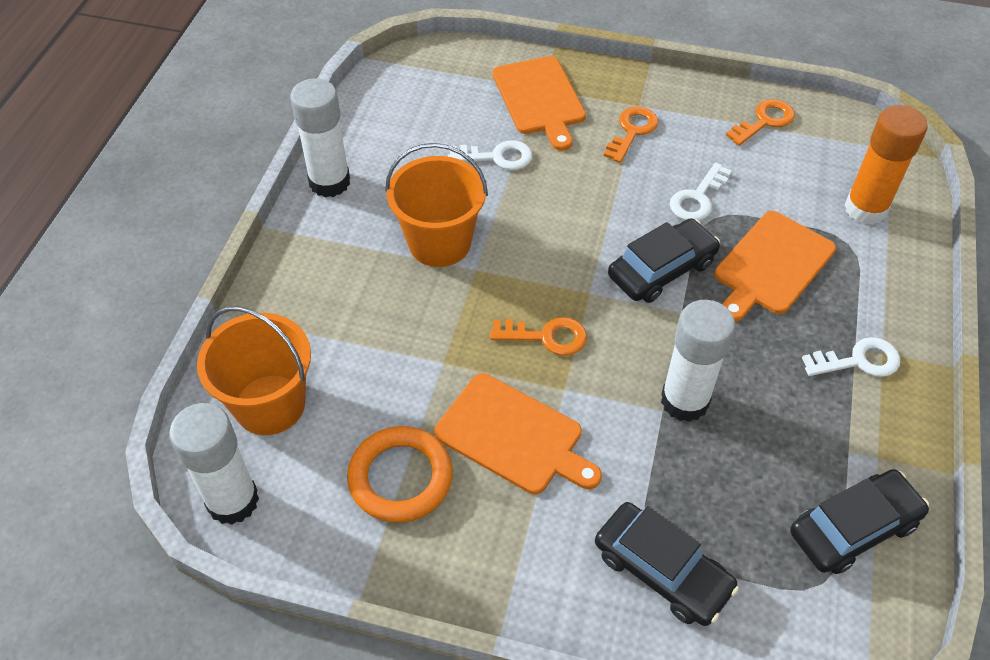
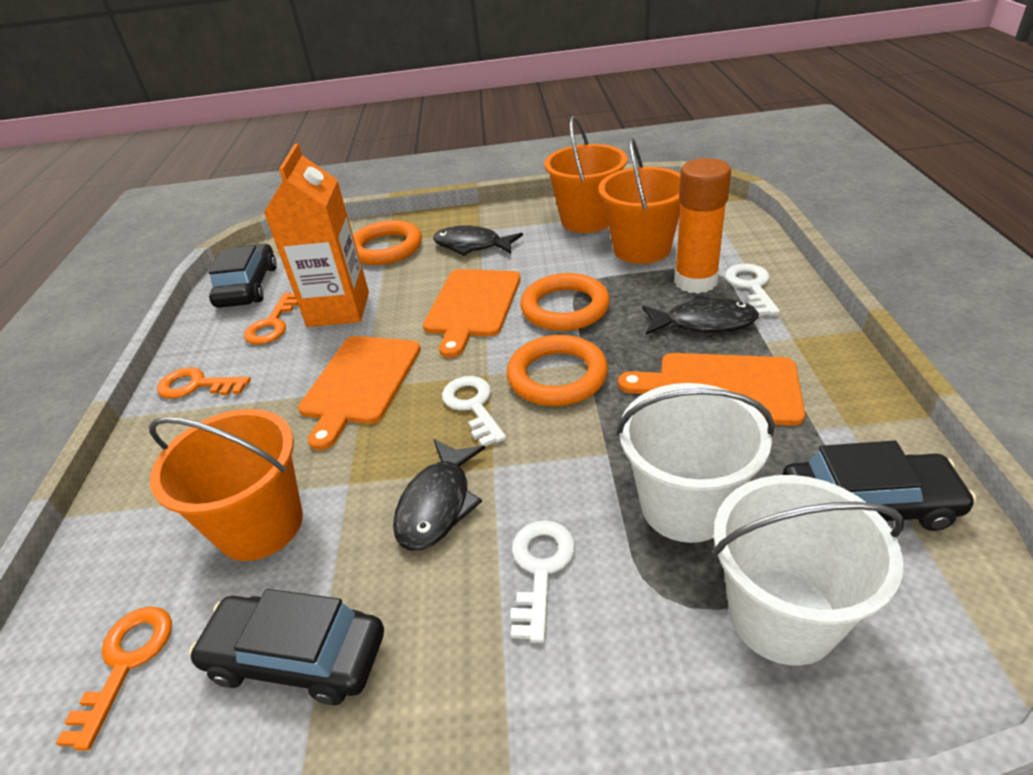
black fish: none = 0 -> [393,439,485,551] [433,225,523,256] [642,295,759,335] = 3
orange bucket: [197,306,311,435] [385,143,488,267] = 2 -> [149,409,303,561] [544,116,627,233] [598,138,680,264] = 3
orange carton: none = 0 -> [264,144,369,327] = 1
orange ring: [347,426,453,523] = 1 -> [353,220,422,265] [507,335,608,406] [520,273,610,331] = 3
white bucket: none = 0 -> [616,383,775,543] [713,475,904,665] = 2
white glue stick: [169,403,259,525] [290,78,350,198] [661,300,735,422] = 3 -> none = 0

